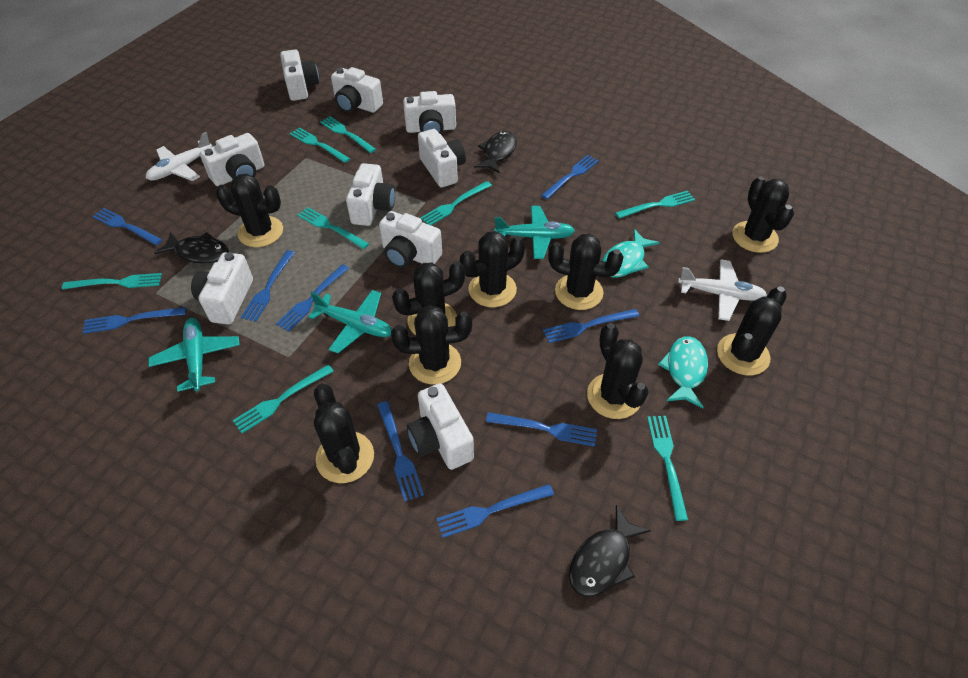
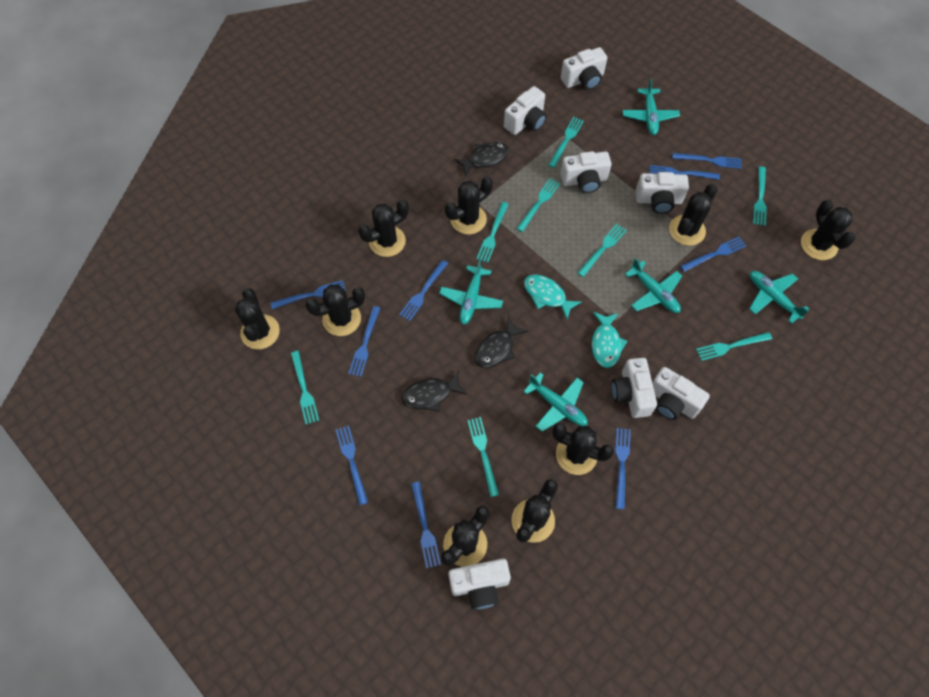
turquoise plane: [148,318,240,392] [308,290,392,354] [494,206,575,259] = 3 -> [439,259,503,324] [523,372,588,432] [623,79,680,135] [625,258,682,313] [749,271,809,324] = 5
white camera: [191,252,253,324] [200,133,265,186] [280,49,319,101] [331,67,383,113] [346,163,395,226] [379,211,442,268] [403,91,456,134] [407,383,474,470] [418,129,466,187] = 9 -> [449,558,511,609] [504,86,547,135] [560,151,611,193] [561,47,607,90] [611,358,657,418] [636,172,689,214] [652,367,710,420] = 7
white plane: [146,132,212,181] [678,259,767,321] = 2 -> none = 0

